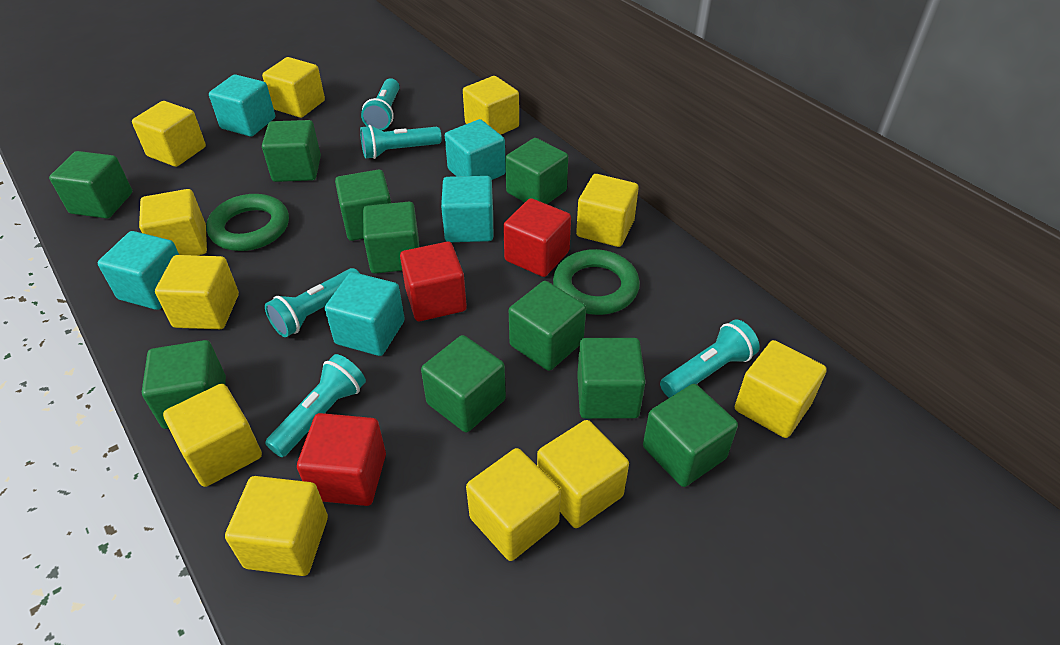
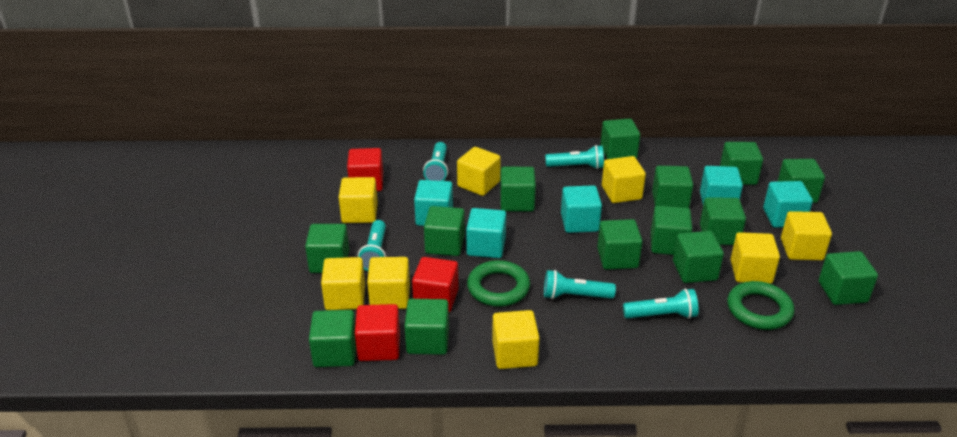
green cube: [49,151,132,219] [142,340,226,429] [262,120,321,182] [335,170,391,241] [363,202,419,274] [421,335,506,433] [505,138,568,204] [509,281,586,371] [577,338,645,419] [643,384,738,487] = 10 -> [305,224,349,273] [309,310,356,367] [404,299,449,355] [424,206,465,256] [500,167,536,211] [597,219,643,270] [600,118,640,159] [651,206,692,255] [652,166,693,208] [673,231,724,283] [700,197,746,245] [720,142,763,185] [778,159,825,203] [819,251,878,305] = 14
yellow cube: [132,101,206,167] [139,189,207,256] [155,255,239,329] [163,384,262,487] [225,476,328,576] [262,57,325,118] [463,76,519,135] [466,448,561,561] [537,420,629,528] [576,174,639,247] [735,340,827,438] = 11 -> [321,257,365,310] [339,177,378,223] [367,257,410,309] [457,147,501,196] [492,310,540,369] [602,156,646,203] [731,232,780,284] [781,211,832,260] = 8

